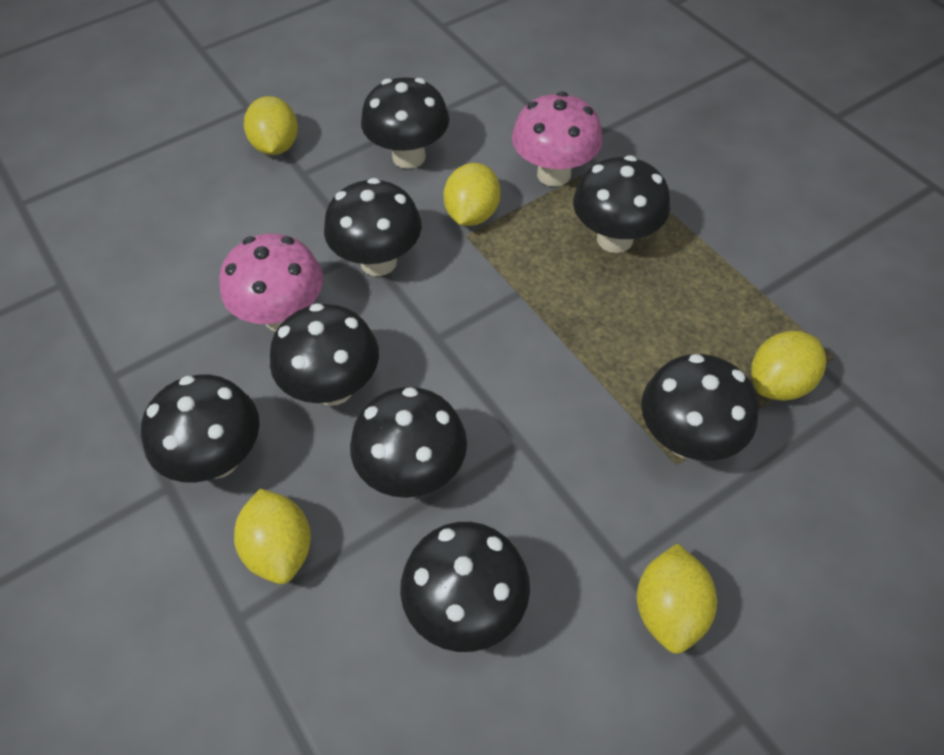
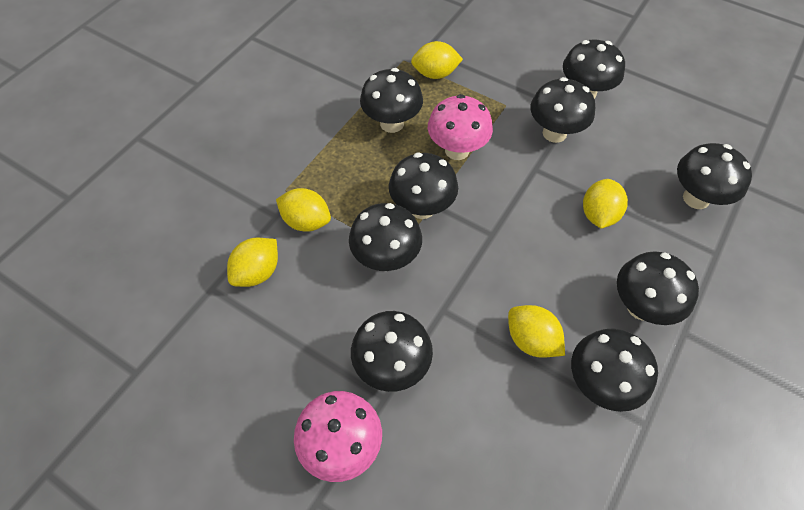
black mushroom: [141,374,259,482] [270,303,379,406] [324,178,422,276] [350,387,467,498] [361,77,449,169] [400,522,530,652] [573,155,670,253] [641,354,759,461] = 8 -> [349,203,422,271] [351,311,433,392] [360,68,423,133] [389,153,458,219] [531,77,595,143] [563,40,625,99] [571,328,658,412] [617,251,699,325] [677,143,752,209] = 9

